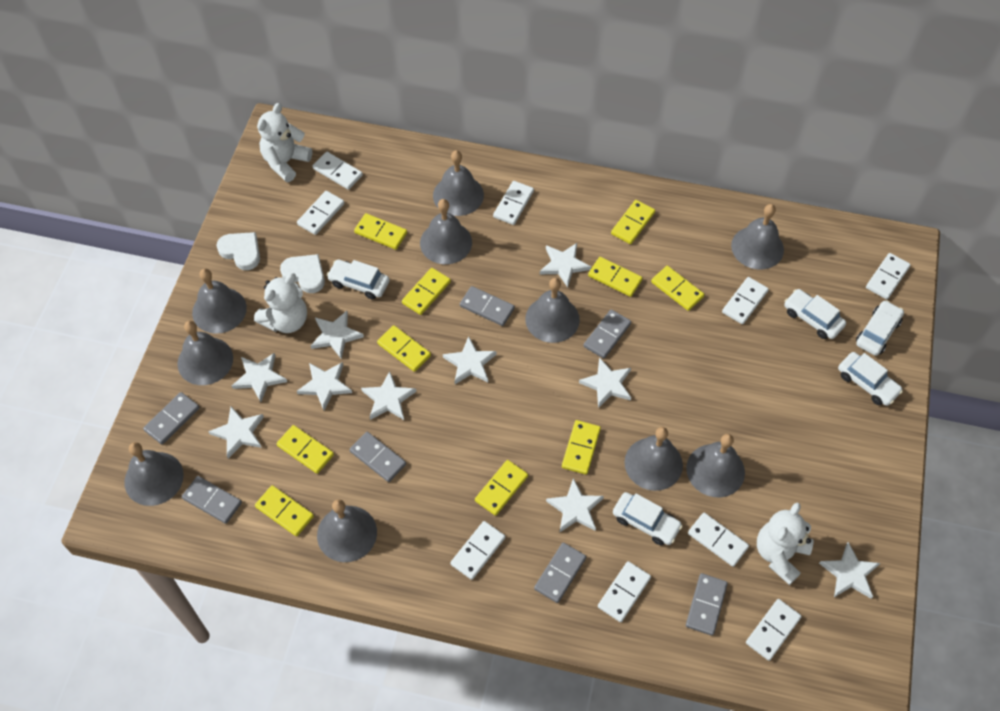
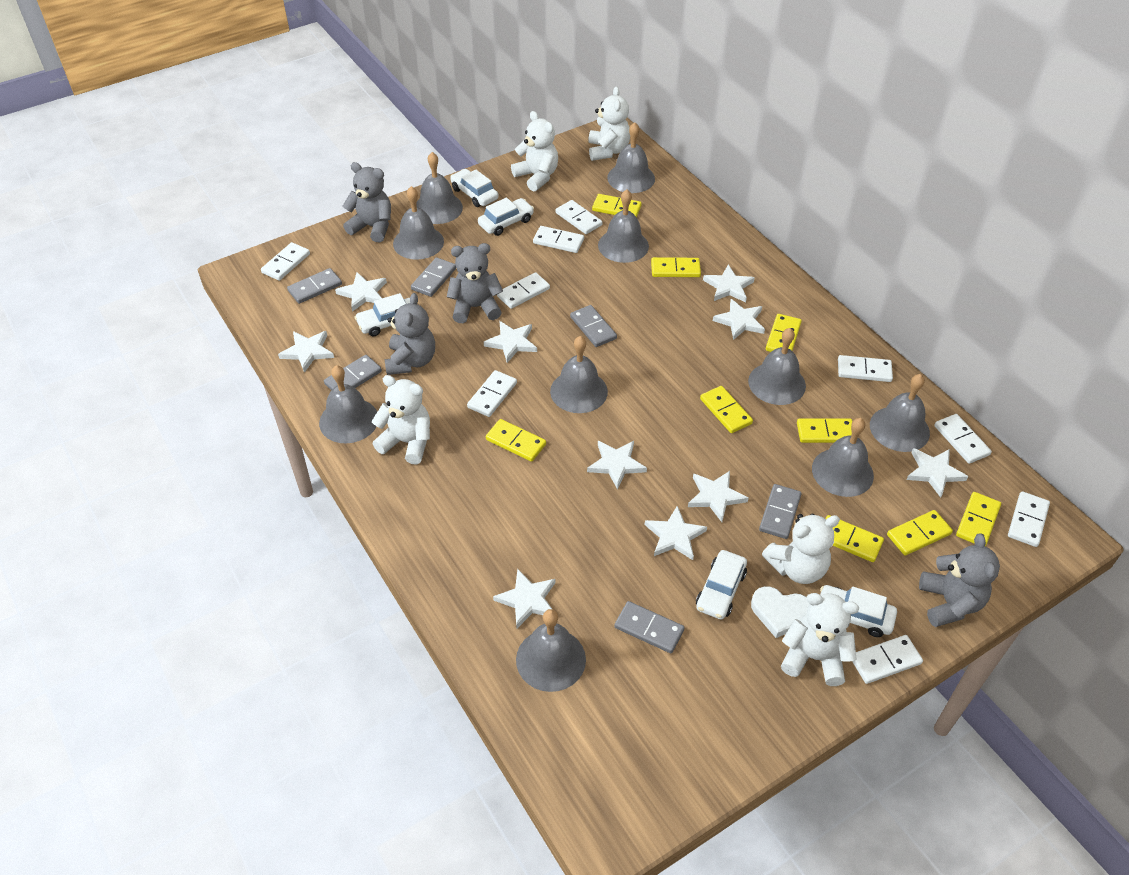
grey domino: [143,392,200,444] [182,476,242,524] [349,432,406,482] [460,286,515,326] [534,543,586,603] [584,309,631,359] [686,573,728,636] = 7 -> [287,268,342,304] [324,355,382,390] [411,257,456,297] [570,305,617,347] [614,601,685,653] [759,484,802,539] = 6
grey teddy bear: none = 0 -> [342,162,391,242] [385,293,435,375] [447,243,503,323] [919,534,1000,627] = 4
white heart: [216,232,260,270] [280,254,325,293] = 2 -> [751,586,809,638] = 1
white teddy bear: [254,273,307,333] [257,103,312,182] [757,502,814,585] = 3 -> [372,375,430,465] [511,111,558,191] [588,86,630,161] [762,514,840,584] [781,593,859,686] = 5
yellow domino: [255,485,314,536] [276,425,334,474] [354,213,407,250] [377,325,431,372] [402,268,451,315] [475,460,528,516] [562,420,601,475] [588,257,642,297] [611,200,655,244] [651,266,704,311] = 10 -> [486,419,546,462] [592,194,642,218] [651,257,701,277] [700,386,753,433] [766,314,802,352] [797,418,853,443] [826,515,884,562] [887,510,953,556] [956,492,1001,546] = 9

